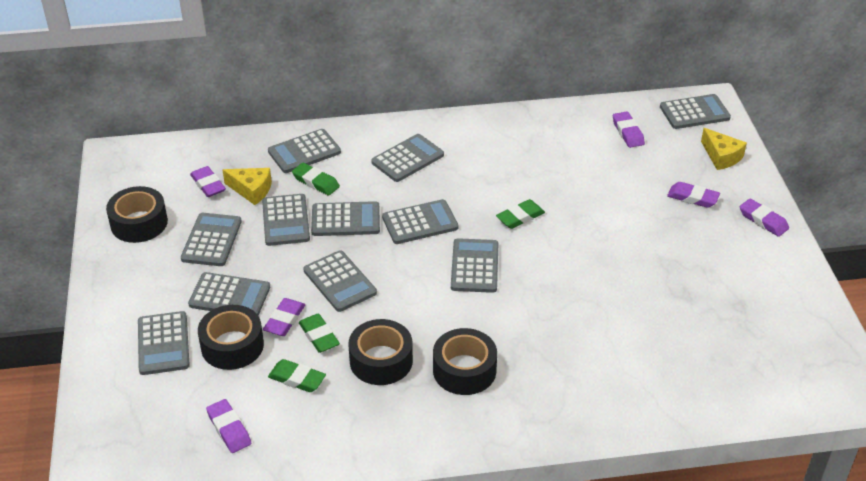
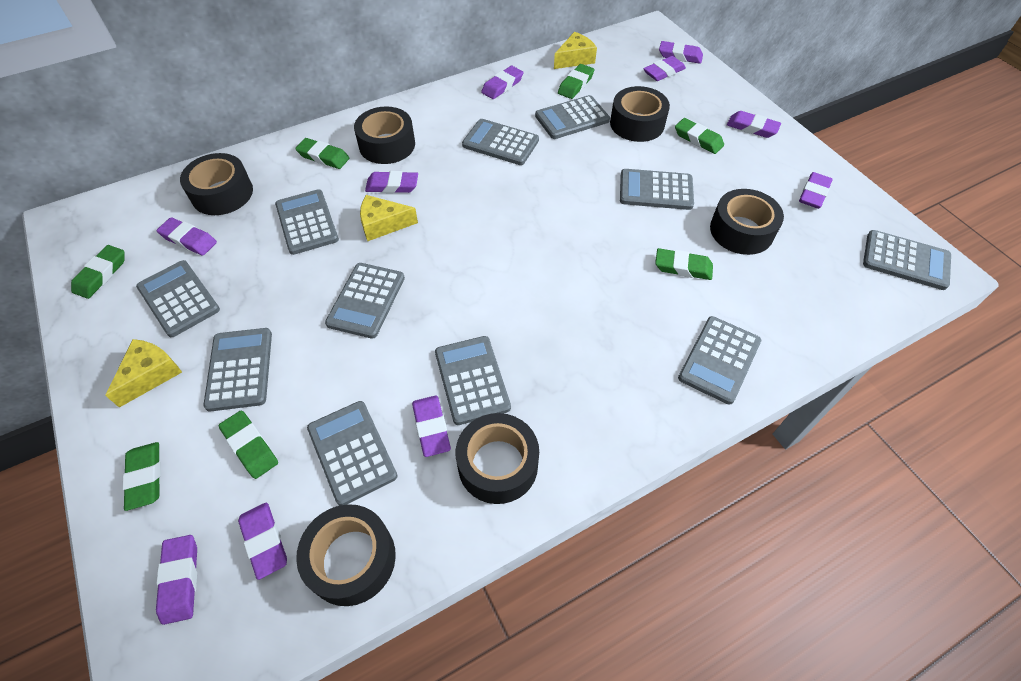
black tape: [106,186,168,243] [198,305,264,370] [349,319,413,385] [433,328,497,395] = 4 -> [180,153,253,215] [296,504,396,606] [354,106,415,164] [456,413,539,504] [610,86,670,142] [710,189,784,255] = 6
green eraser: [268,359,326,392] [292,162,340,196] [299,314,340,353] [496,199,545,229] = 4 -> [71,245,125,299] [122,442,161,511] [219,411,278,479] [295,138,349,169] [558,64,594,99] [655,248,713,280] [675,118,724,154] = 7
purple eraser: [190,166,226,197] [206,399,251,453] [263,298,305,336] [613,112,645,148] [667,182,720,208] [740,198,789,237] = 6 -> [156,535,197,625] [157,218,217,256] [238,502,287,580] [365,171,418,193] [412,396,451,457] [481,66,524,99] [643,56,686,81] [659,41,703,64] [727,111,781,138] [799,172,832,209] = 10
yellow cheese: [223,168,272,205] [701,128,747,170] = 2 -> [105,339,182,408] [360,195,418,241] [554,32,597,69] = 3

